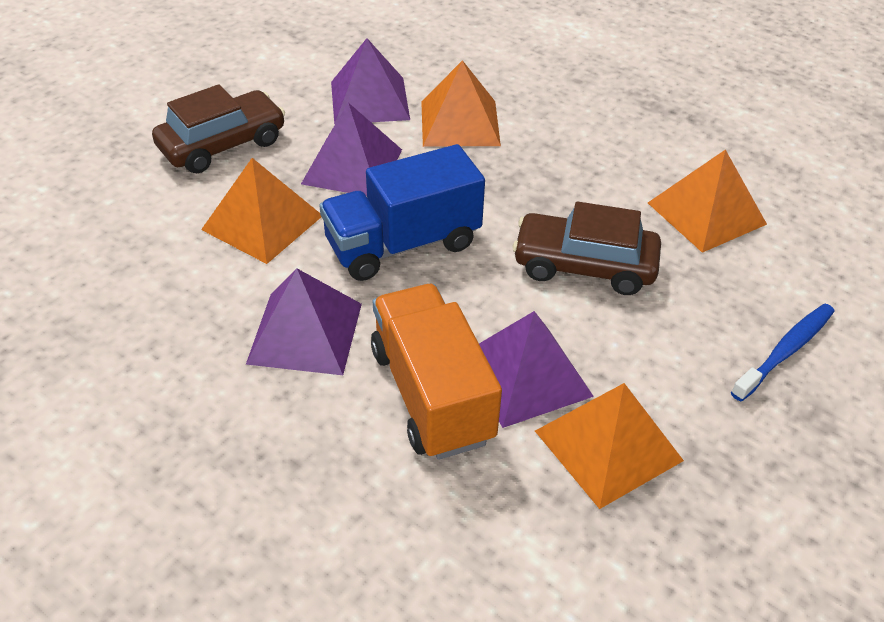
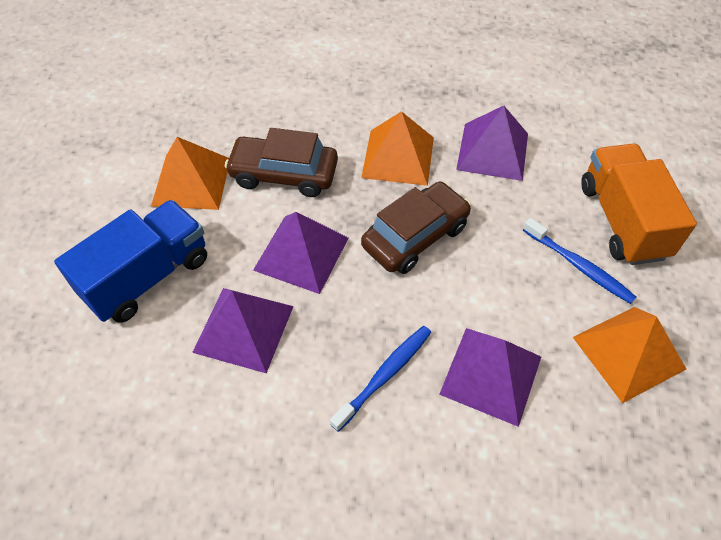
blue toothbrush: [731,304,835,401] = 1 -> [330,326,431,432] [523,218,636,304] = 2
orange pyramid: [201,158,321,264] [421,60,501,147] [535,383,684,509] [648,149,767,253] = 4 -> [151,137,229,210] [361,111,434,186] [573,307,686,403] = 3

